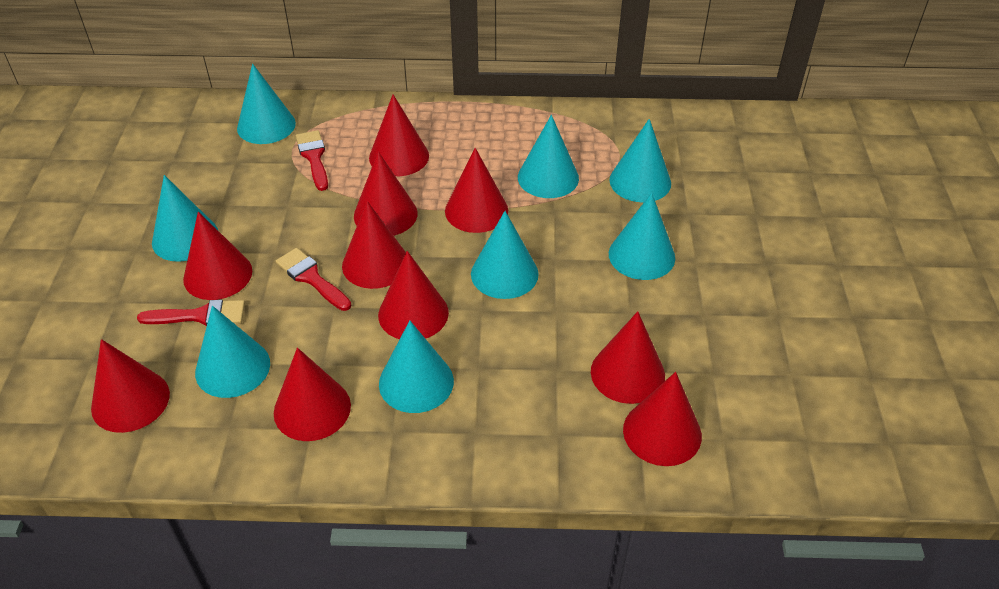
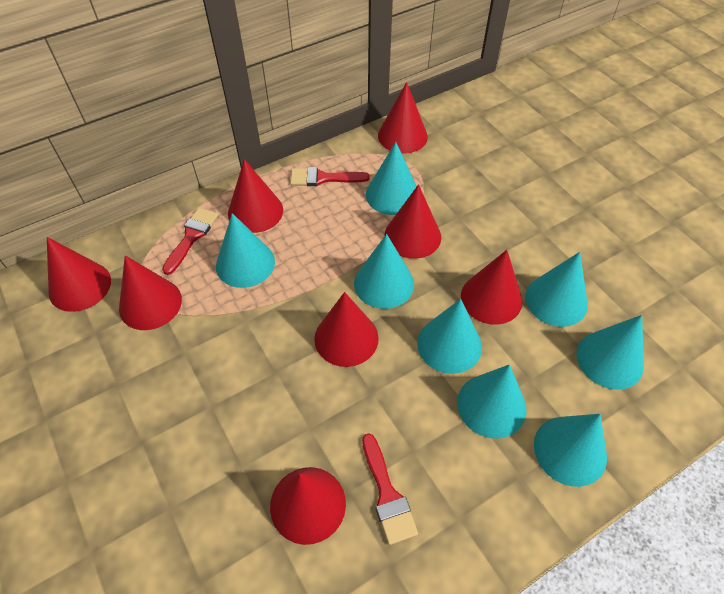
red cone: [91,339,170,433] [183,212,252,300] [274,348,351,441] [342,201,406,289] [354,151,418,236] [369,94,429,176] [378,251,449,339] [445,148,508,233] [591,311,665,404] [623,372,702,466] = 10 -> [47,237,111,312] [119,255,182,330] [228,159,283,233] [270,467,346,545] [314,292,379,367] [378,82,428,153] [384,184,441,259] [461,250,522,325] = 8

